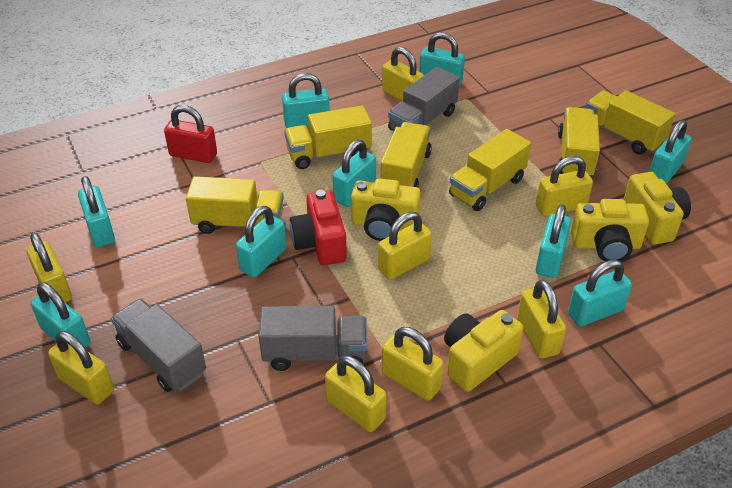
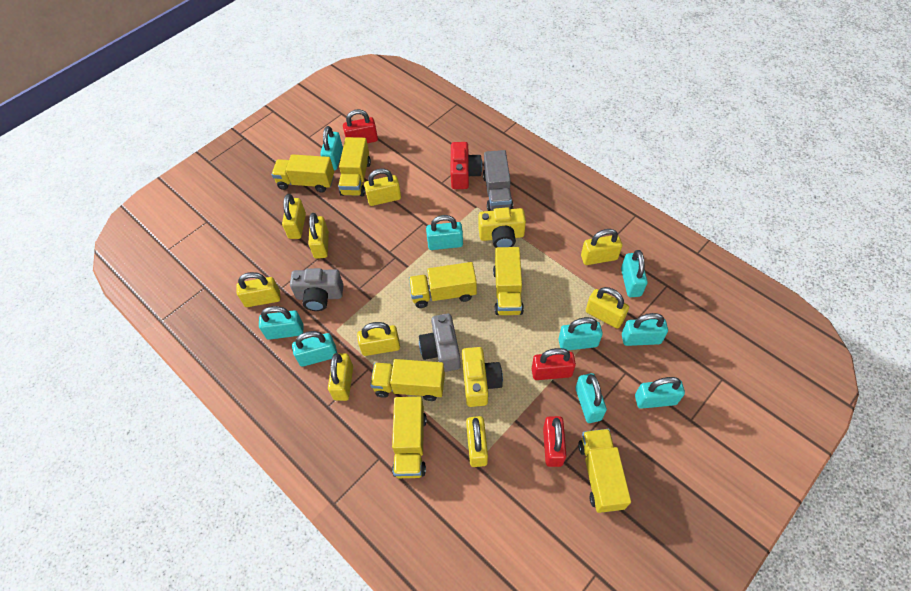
grey camera: none = 0 -> [290,268,343,311] [419,314,461,372] = 2
grey truck: [111,298,206,392] [259,306,367,371] [388,67,460,131] = 3 -> [483,150,513,211] = 1
red padlock: [164,105,217,163] = 1 -> [343,109,378,143] [532,348,576,380] [543,416,566,467] = 3
yellow camera: [351,178,421,241] [444,310,523,392] [571,199,649,261] [624,172,691,245] = 4 -> [462,347,503,407] [478,207,526,248] = 2
yellow padlock: [27,233,72,303] [48,331,114,404] [325,356,387,432] [378,212,432,280] [381,327,444,401] [382,47,424,102] [517,280,566,358] [536,156,593,216] = 8 -> [236,272,280,307] [282,194,306,239] [308,213,329,259] [328,353,353,401] [357,322,400,356] [364,168,401,206] [466,416,488,467] [581,229,622,265] [586,287,629,329] = 9
yellow truck: [186,176,284,234] [284,105,372,169] [381,122,432,188] [449,129,531,211] [558,107,600,176] [586,90,675,155] = 6 -> [271,154,334,193] [338,137,371,196] [370,359,445,401] [392,397,427,478] [409,262,477,308] [493,247,524,315] [578,429,631,513] = 7

